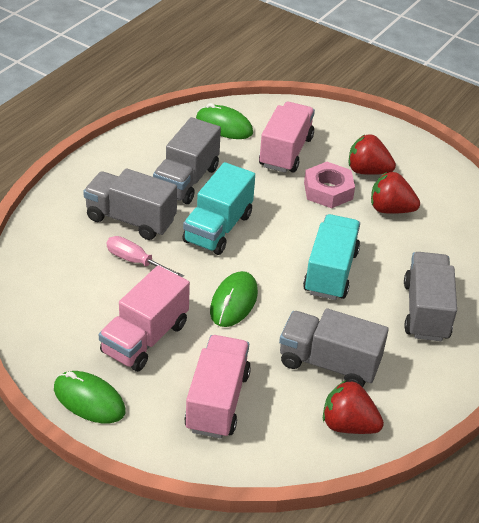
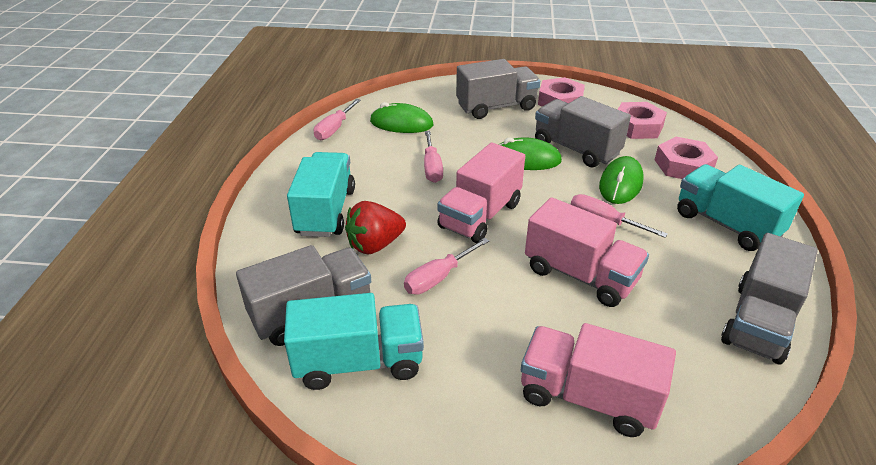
pink nut: [304,162,355,208] = 1 -> [538,77,585,107] [617,102,667,139] [655,137,718,179] = 3
pink screwdriver: [106,236,184,278] = 1 -> [314,99,361,140] [404,238,489,295] [424,131,443,183] [571,194,668,238] = 4
red strawberry: [323,380,384,434] [349,134,396,175] [371,172,420,214] = 3 -> [345,201,406,255] = 1
turquoise truck: [183,162,255,255] [303,214,360,300] = 2 -> [284,293,424,390] [287,152,355,237] [677,164,804,251] = 3

